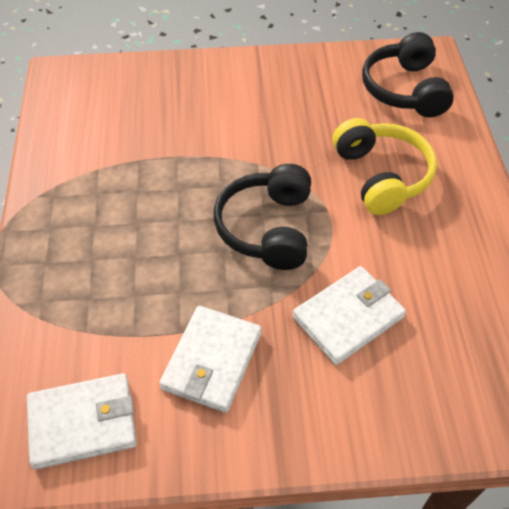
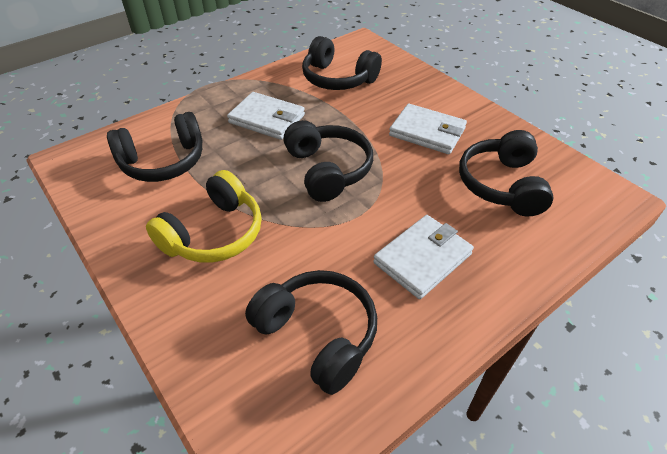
black headphones: [214,164,311,270] [362,32,454,117] = 2 -> [107,112,203,182] [245,270,377,395] [283,120,373,202] [302,36,382,90] [459,130,553,216] = 5

